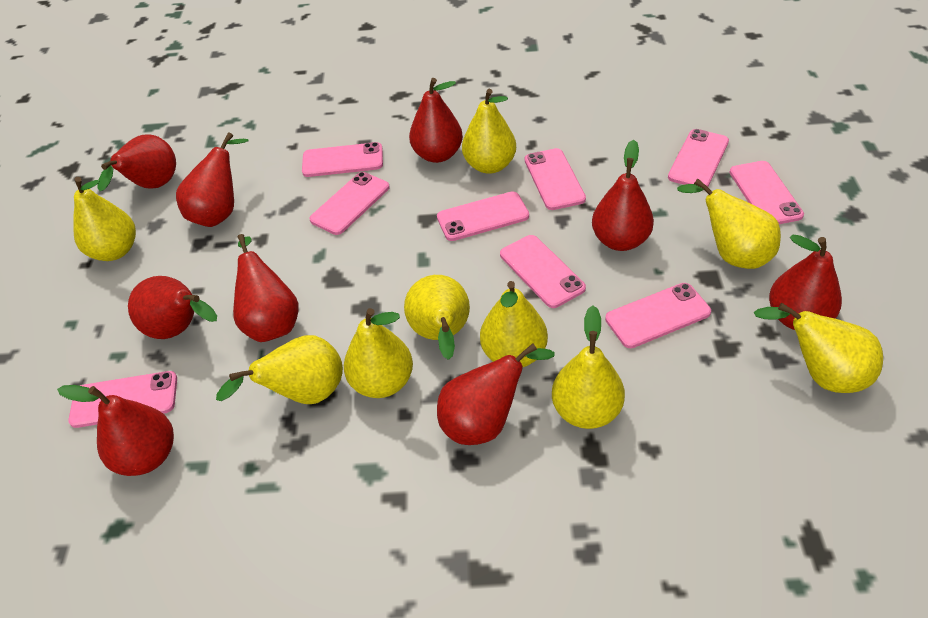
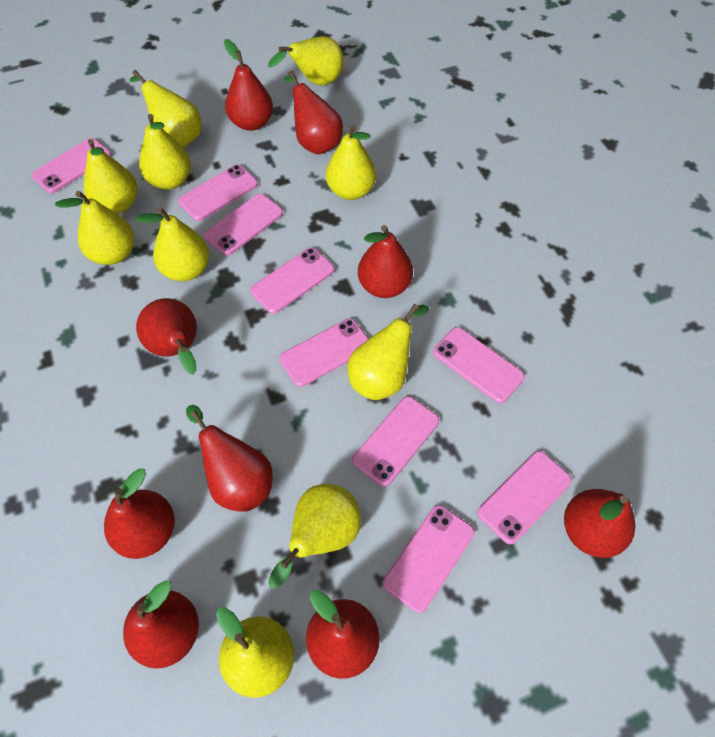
yellow pear: [73,177,136,261] [216,335,343,404] [344,308,413,398] [404,275,470,360] [462,89,516,174] [480,281,548,367] [552,306,625,429] [677,179,781,269] [754,303,883,393] = 9 -> [55,191,134,265] [84,139,138,214] [129,70,201,147] [135,207,209,281] [139,114,191,190] [216,607,294,698] [268,36,344,86] [268,484,361,589] [326,124,376,200] [348,304,429,400] = 10

